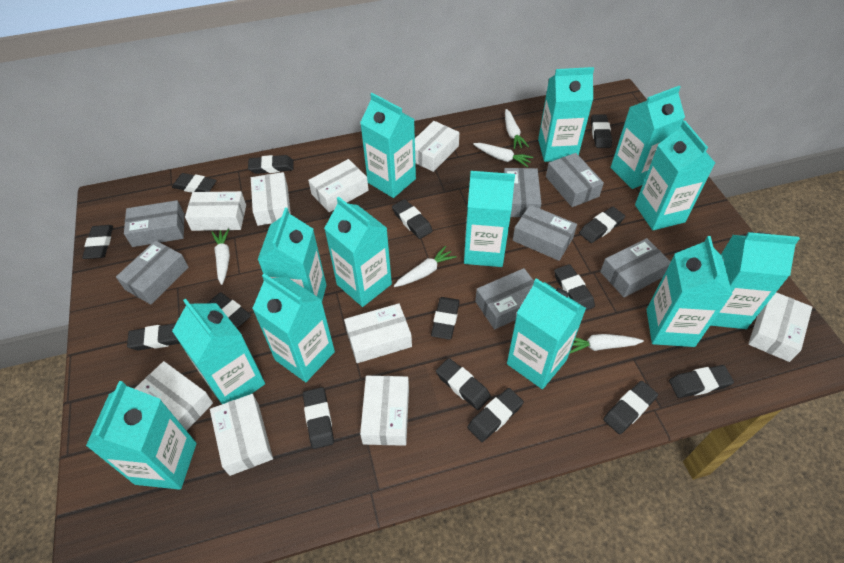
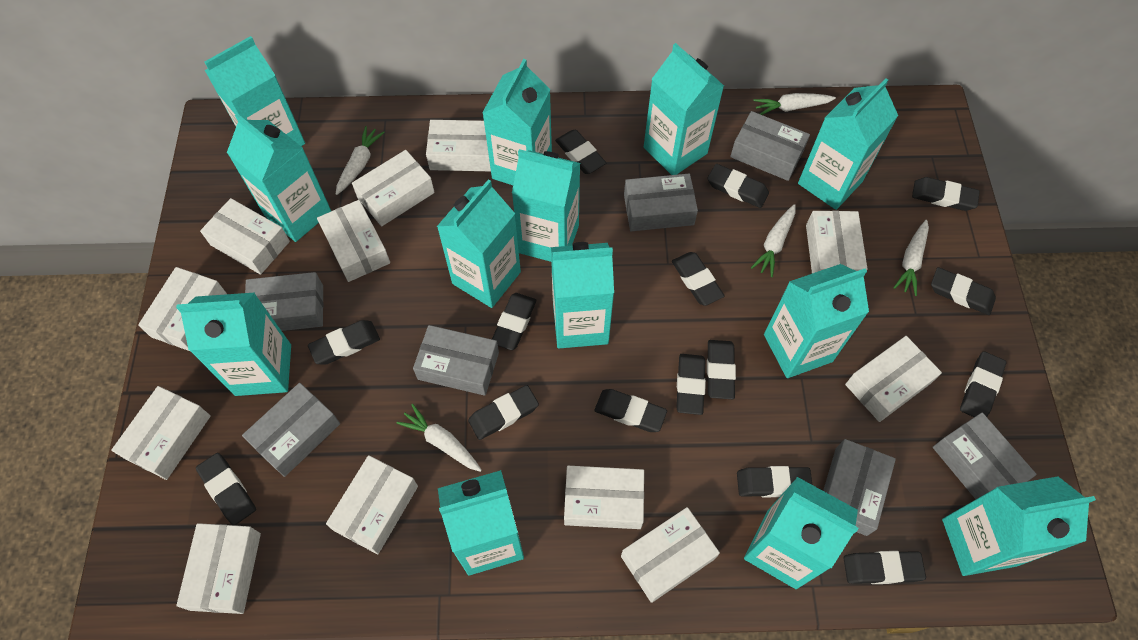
white box: [135,361,213,431] [185,191,246,231] [210,394,273,476] [251,172,291,226] [308,159,369,212] [344,303,412,363] [360,376,409,446] [415,121,459,172] [748,292,812,362] = 9 -> [111,386,211,480] [138,267,227,351] [176,523,261,614] [200,198,290,275] [317,200,390,282] [326,455,418,554] [352,150,435,226] [426,120,491,171] [564,466,644,529] [621,507,720,603] [806,211,868,273] [845,336,942,422] = 12

